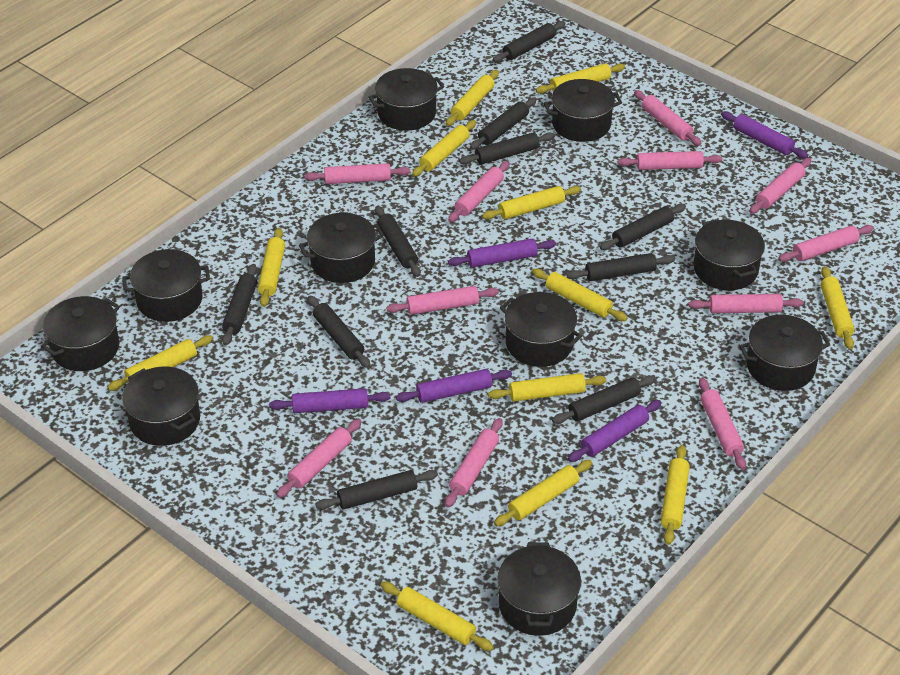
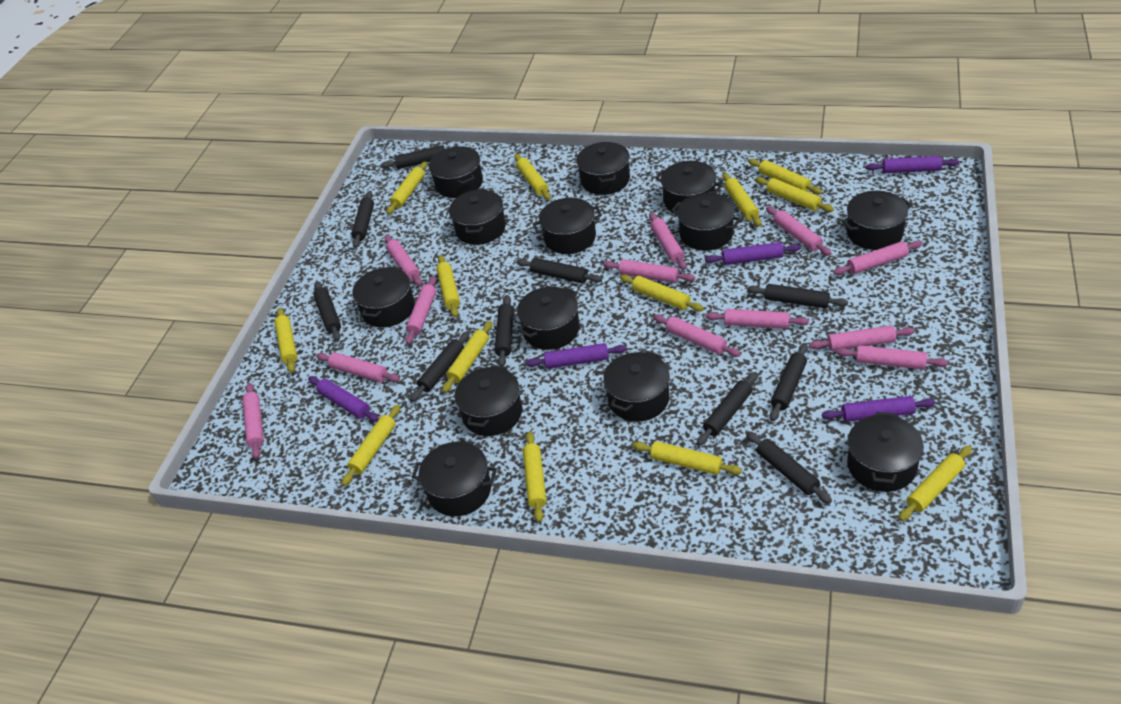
black pot: [41,296,120,371] [122,249,210,322] [122,367,200,446] [299,213,384,283] [368,68,444,130] [497,542,581,636] [500,292,582,367] [544,79,622,142] [693,219,765,290] [739,315,831,391] = 10 -> [353,266,415,328] [412,442,497,516] [429,146,483,198] [449,189,506,245] [455,365,522,436] [517,287,579,350] [533,198,602,254] [576,142,630,195] [603,351,670,422] [655,161,722,212] [671,193,741,250] [842,191,912,250] [847,412,924,492] = 13
pink rolling pin: [276,419,362,498] [305,163,410,184] [386,286,499,315] [445,418,503,507] [448,161,510,222] [618,151,722,170] [634,90,702,146] [688,294,803,313] [699,378,746,470] [749,158,811,214] [778,225,873,262] = 11 -> [242,383,264,459] [316,353,400,382] [384,235,422,286] [405,276,436,345] [603,259,695,283] [649,212,687,270] [653,315,741,357] [706,309,809,329] [766,206,832,256] [809,325,915,351] [833,241,922,275] [836,345,948,370] = 12
yellow rolling pin: [107,335,213,391] [258,228,285,307] [381,582,494,651] [412,120,476,177] [446,70,499,126] [482,186,581,220] [488,373,606,402] [494,460,592,526] [532,269,628,321] [536,63,625,94] [661,445,690,545] [820,266,854,349] = 12 -> [274,308,297,373] [342,405,400,486] [387,161,427,215] [436,255,460,317] [442,321,492,393] [514,154,551,200] [523,431,547,523] [620,275,704,312] [632,441,742,475] [722,173,762,227] [748,159,822,195] [755,177,834,212] [899,446,972,521] = 13

